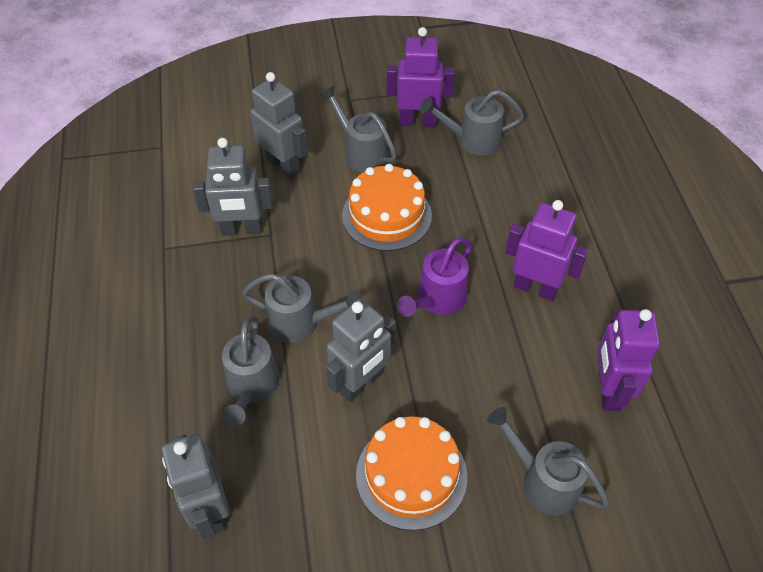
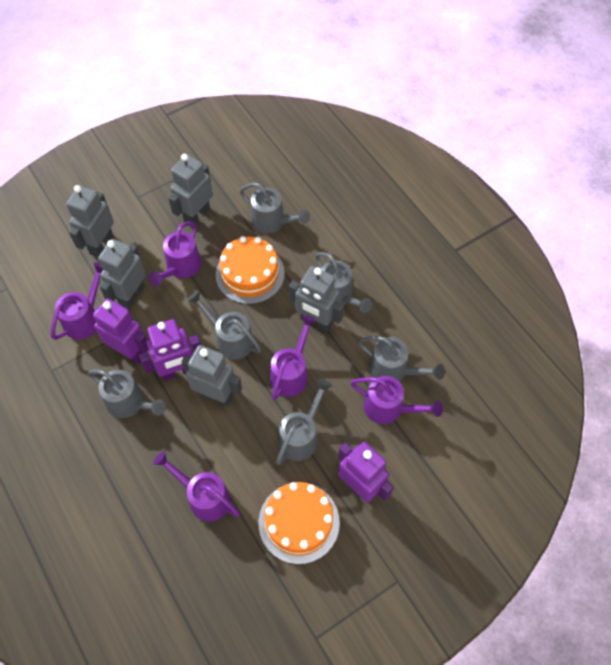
grey robot: [162,434,230,539] [193,138,273,236] [250,72,308,179] [326,299,396,402] = 4 -> [66,185,114,257] [98,239,146,310] [168,154,213,227] [181,345,242,406] [289,266,344,332] = 5
grey watering can: [222,315,279,426] [242,273,362,343] [320,86,397,173] [420,90,524,156] [487,407,610,516] = 5 -> [88,369,166,418] [187,291,261,360] [240,183,310,234] [276,379,332,465] [315,252,372,313] [358,336,445,382] = 6
purple watering can: [397,237,472,317] = 1 -> [51,262,103,340] [149,222,202,286] [153,451,240,522] [270,315,317,400] [350,376,443,424] = 5

